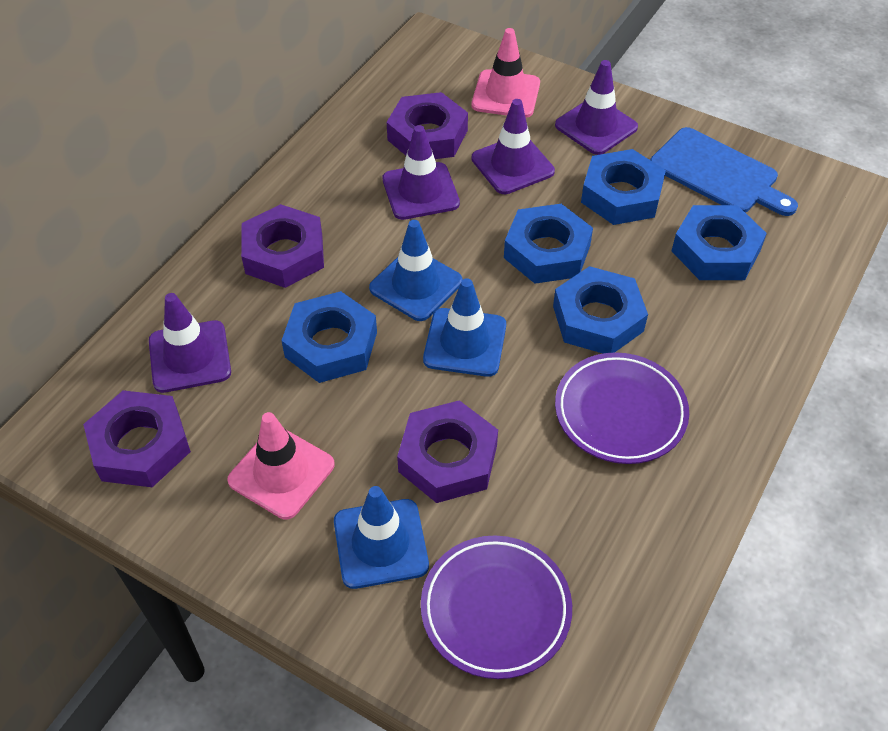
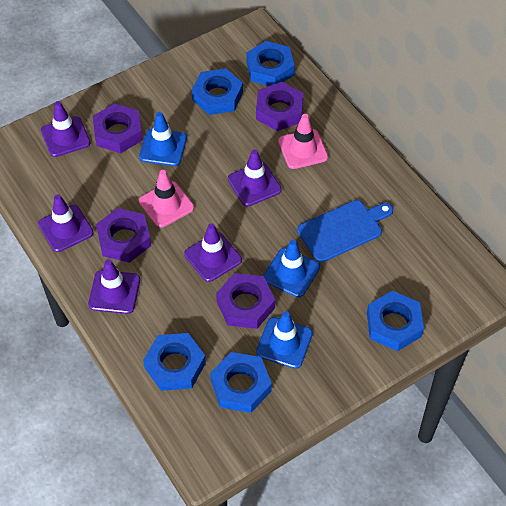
purple plate: [421,535,572,679] [555,352,689,464] = 2 -> none = 0
purple traffic cone: [149,293,231,393] [382,125,460,220] [471,99,555,194] [555,60,638,155] = 4 -> [38,194,94,252] [41,101,90,157] [88,259,140,314] [184,223,242,282] [228,149,282,206] = 5

